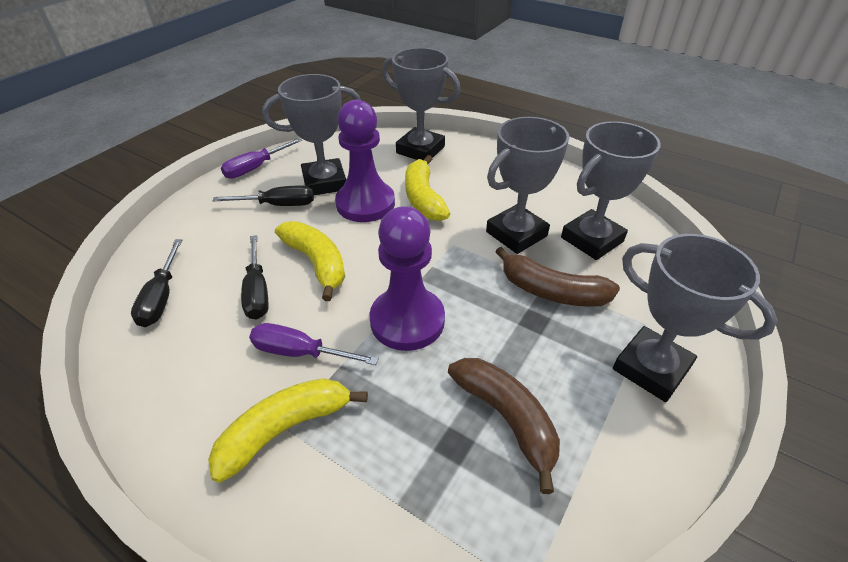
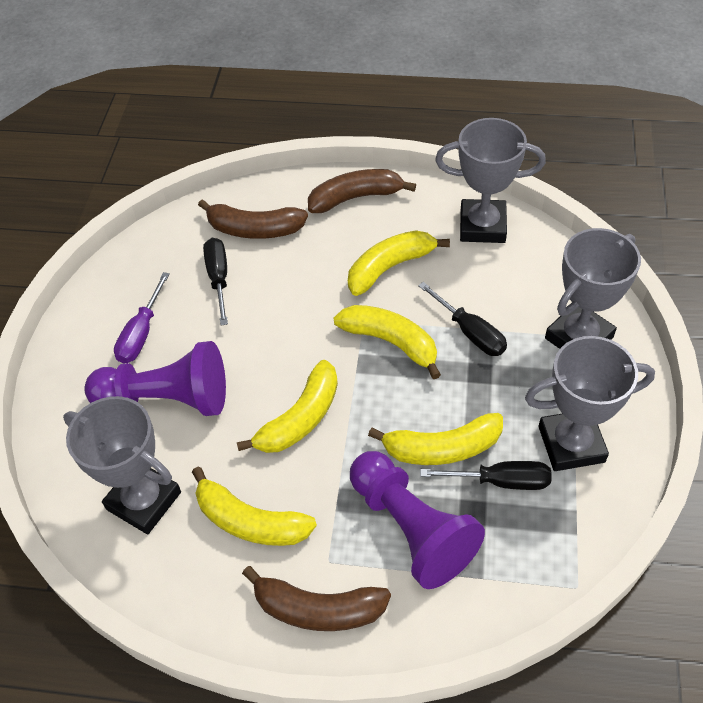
brown banana: [448,358,560,494] [495,247,620,307] = 2 -> [198,199,308,239] [242,566,391,631] [308,169,416,213] = 3
grey trophy: [262,74,361,195] [382,48,461,160] [486,117,570,254] [561,121,661,260] [613,234,778,402] = 5 -> [63,396,181,534] [435,118,546,243] [525,336,655,471] [545,228,641,349] = 4
purple screwdriver: [221,138,302,179] [249,323,379,365] = 2 -> [114,272,170,364] = 1
yellow banana: [208,378,368,483] [275,221,345,301] [405,155,450,221] = 3 -> [192,467,317,546] [237,360,338,453] [334,305,441,379] [348,230,450,296] [368,413,503,465] = 5

